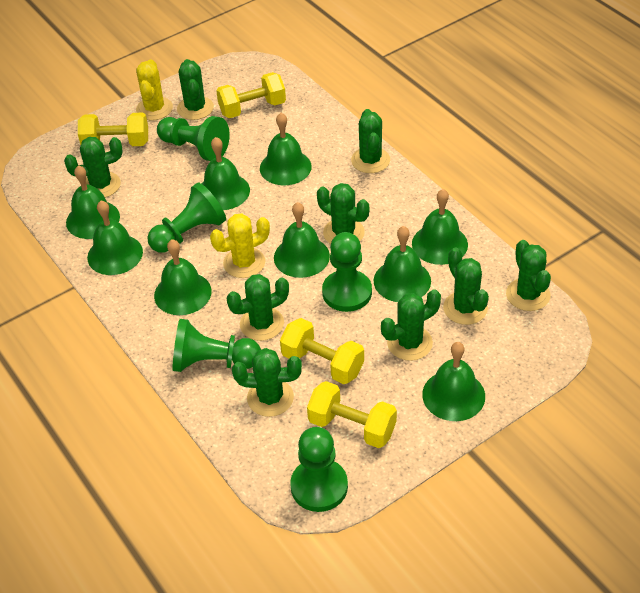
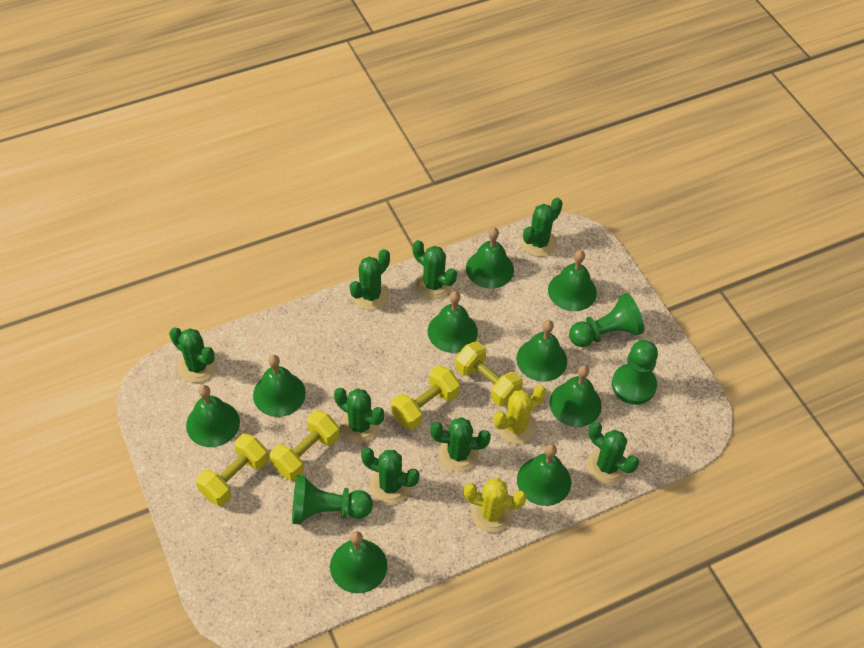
green cactus: [64,137,123,198] [177,59,214,120] [227,274,289,341] [232,348,302,417] [317,183,369,244] [351,109,390,173] [381,289,441,361] [443,248,489,325] [506,240,551,311] = 9 -> [169,327,217,383] [334,388,384,443] [350,249,390,310] [361,448,420,504] [413,240,457,299] [430,417,491,472] [521,198,563,257] [587,422,639,484] = 8
green pawn: [147,183,226,253] [157,116,230,161] [173,319,261,372] [290,427,348,512] [322,232,372,312] = 5 -> [292,475,373,524] [569,293,644,347] [612,340,658,405] = 3

